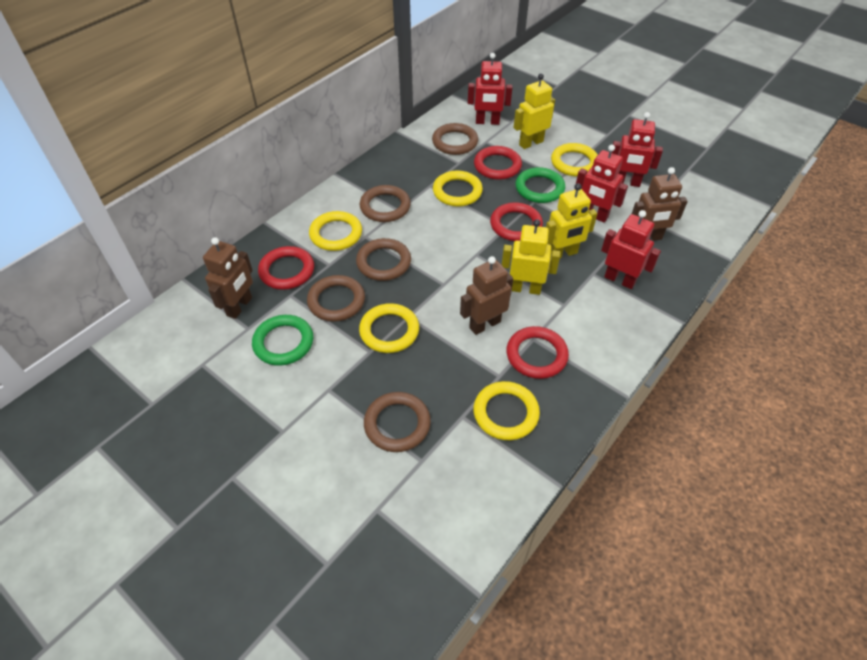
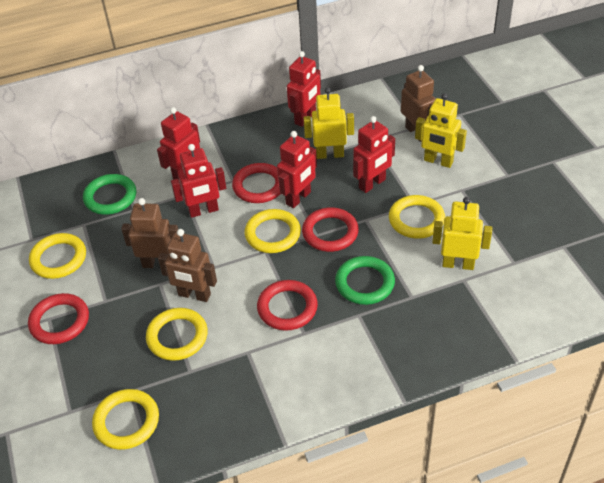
brown ring: [307,275,365,322] [356,238,411,281] [360,185,411,222] [364,392,431,452] [432,123,478,155] = 5 -> none = 0
red robot: [468,53,512,125] [576,145,628,223] [601,210,661,289] [612,112,663,187] = 4 -> [157,107,200,180] [171,144,226,218] [277,131,317,208] [287,51,321,127] [353,116,395,193] = 5

